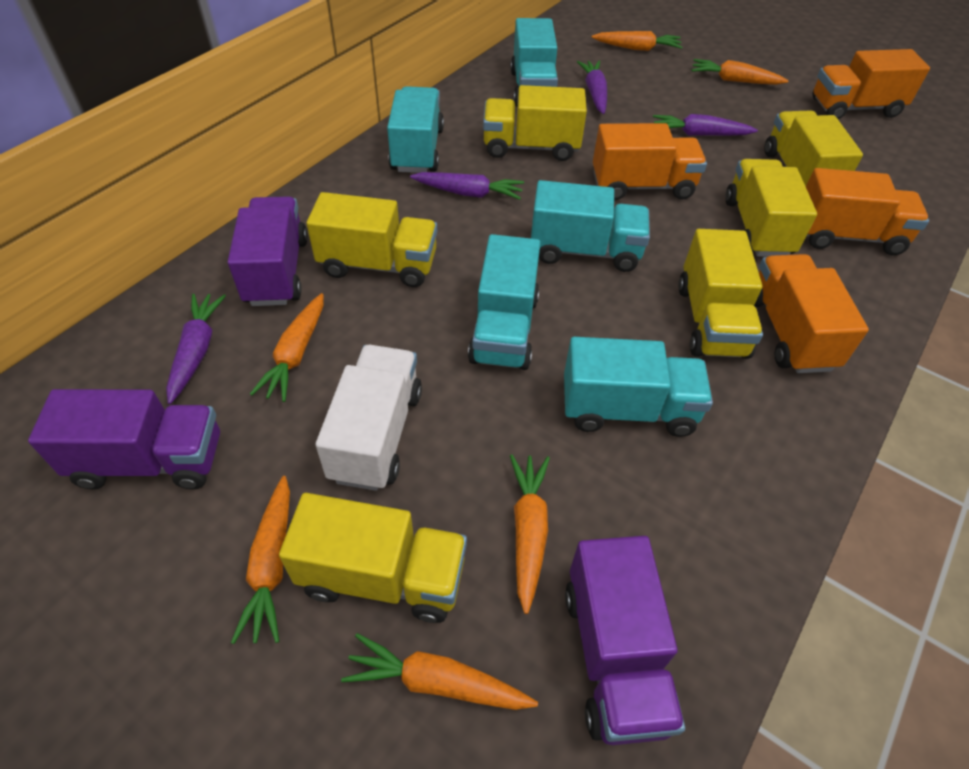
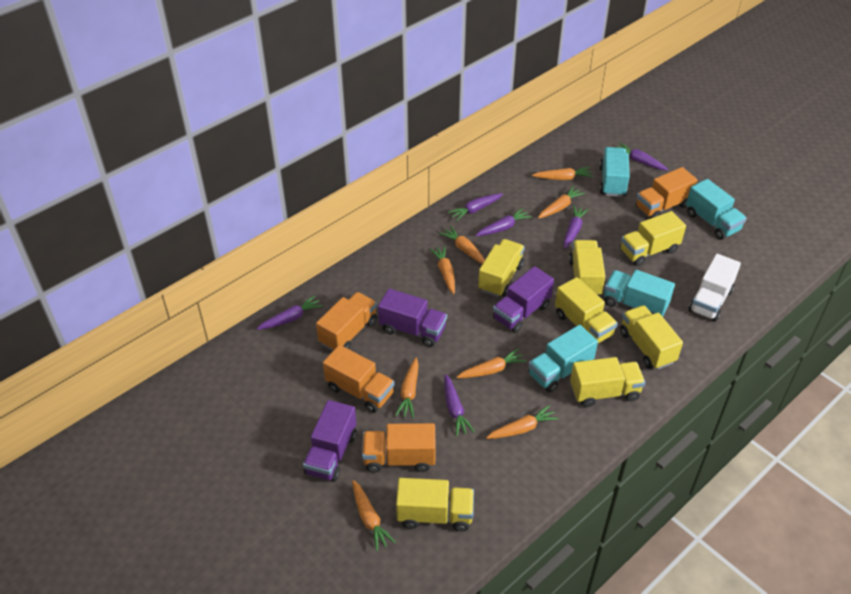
orange carrot: [231,476,290,644] [250,293,324,402] [341,633,538,710] [510,455,550,614] [591,31,682,51] [691,59,789,85] = 6 -> [352,480,396,551] [395,358,419,418] [430,246,455,294] [439,226,485,264] [457,349,527,378] [486,405,559,439] [532,167,593,180] [538,186,585,219] = 8
purple carrot: [166,294,226,404] [410,172,524,200] [577,61,607,114] [653,114,758,136] = 4 -> [257,295,323,330] [444,374,475,436] [448,193,503,221] [475,208,532,236] [563,205,589,249] [616,143,668,170] = 6
turquoise truck: [387,86,444,173] [468,234,540,370] [511,18,558,107] [531,180,650,272] [564,337,713,437] = 5 -> [528,325,598,393] [599,147,630,197] [604,270,675,317] [686,179,747,240] = 4
yellow truck: [279,493,467,623] [307,192,437,287] [483,85,587,161] [678,229,763,359] [725,159,817,257] [764,110,863,186] = 6 -> [396,478,474,531] [478,239,525,297] [555,277,618,343] [569,240,605,295] [570,357,645,407] [620,211,686,266] [620,305,683,370] = 7

